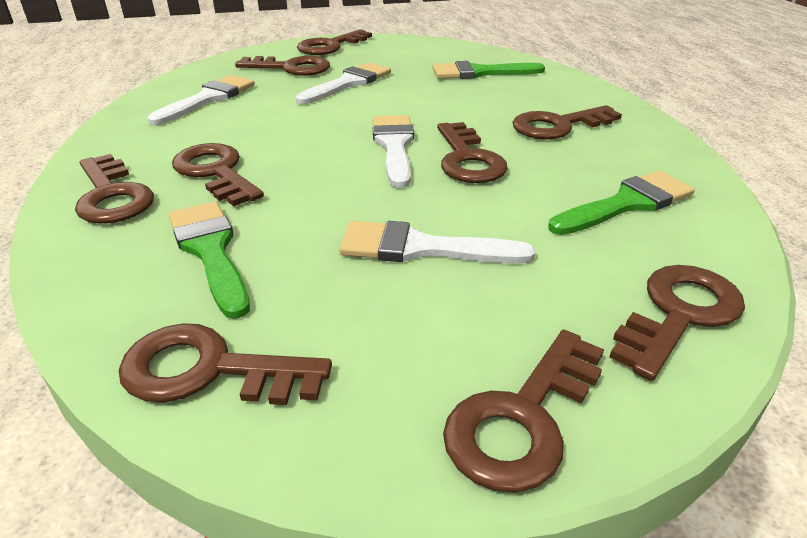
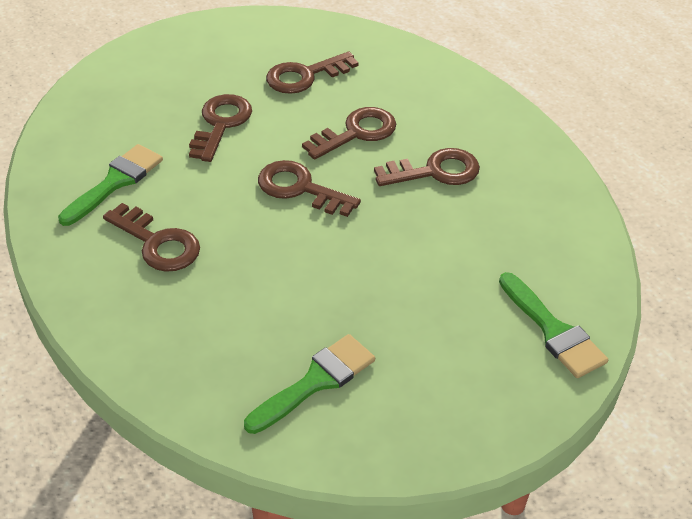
brown key: [75,154,154,224] [119,323,332,405] [172,143,264,206] [235,56,330,76] [297,29,372,55] [437,122,508,183] [443,330,604,492] [512,105,622,139] [609,265,745,381] = 9 -> [103,203,200,272] [189,94,252,162] [258,160,361,217] [266,51,359,94] [302,107,396,160] [374,148,480,186] = 6
white brush: [148,75,255,125] [296,62,391,104] [339,221,535,264] [373,115,414,188] = 4 -> none = 0

